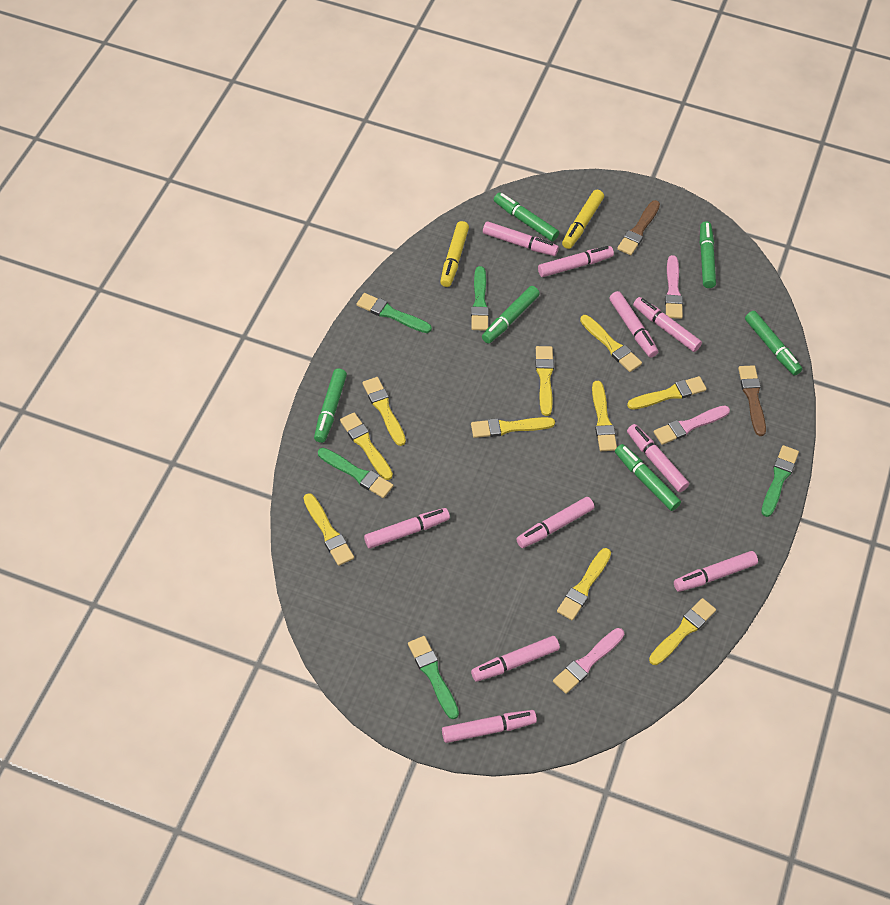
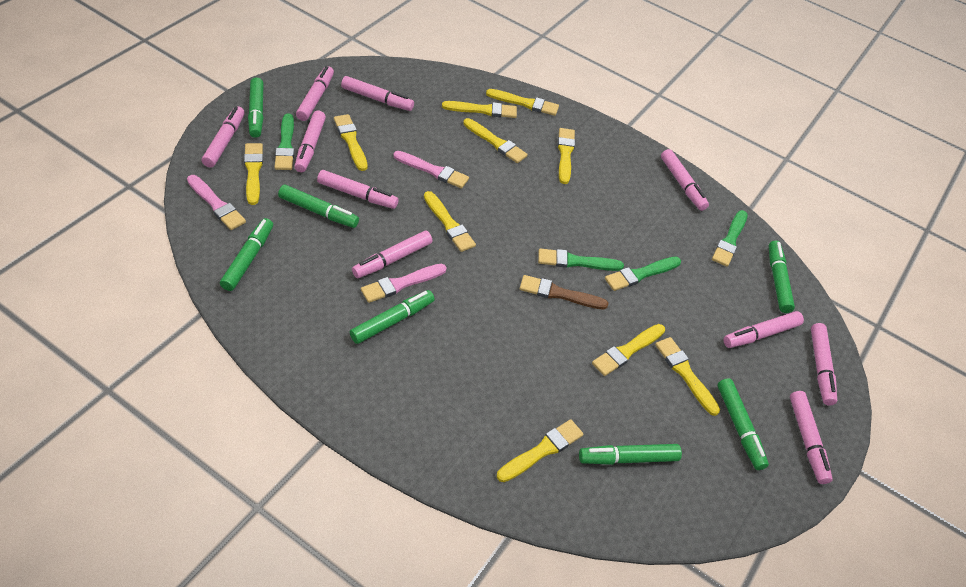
brown brush: [617,200,660,255] [738,365,766,436] = 2 -> [520,275,608,309] = 1
green brush: [318,448,393,498] [357,293,432,333] [408,636,459,719] [471,266,489,331] [761,445,799,517] = 5 -> [275,114,294,170] [538,248,624,271] [605,257,681,291] [712,210,747,267] = 4
green marker: [314,369,347,443] [482,286,540,343] [494,192,559,242] [615,444,681,511] [700,221,716,288] [745,311,802,375] = 6 -> [220,218,273,291] [248,77,264,138] [278,185,359,228] [350,290,435,344] [579,444,682,465] [717,378,769,470] [769,241,795,313] = 7
yellow marker: [440,221,469,287] [562,190,604,249] = 2 -> none = 0

